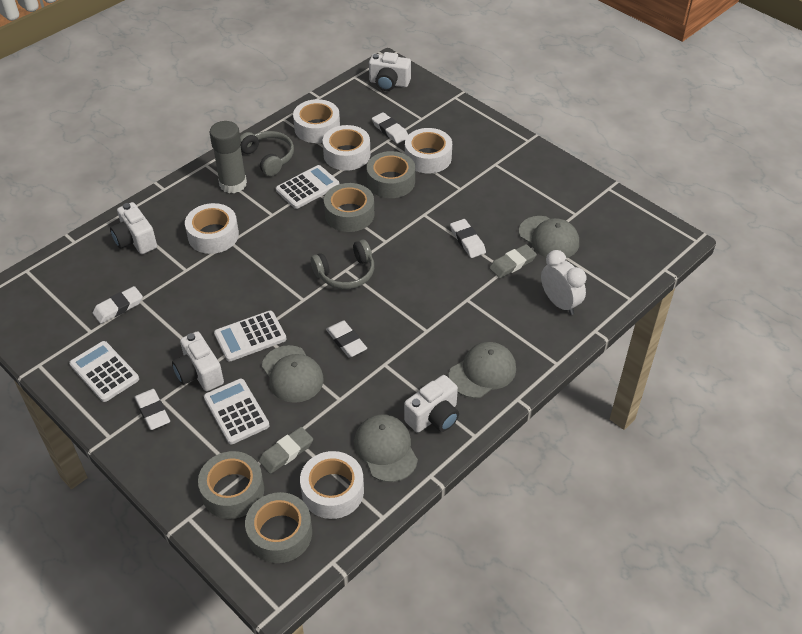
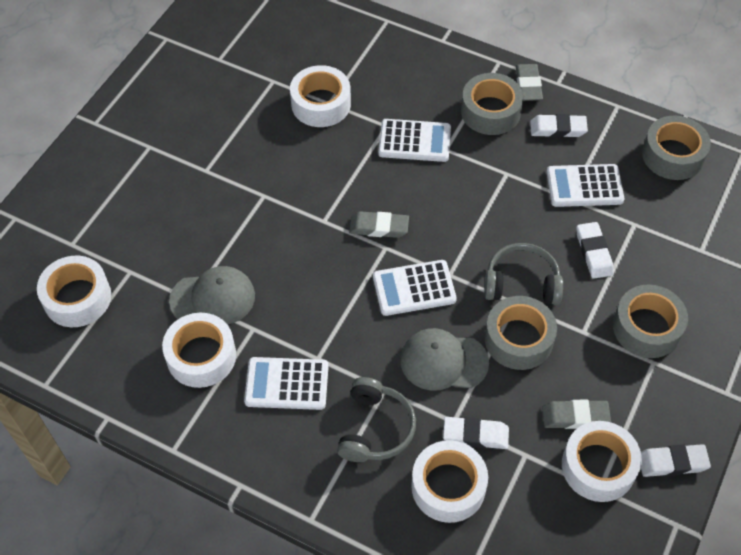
grey cap: [262,345,324,403] [354,414,418,482] [449,342,516,398] [519,216,579,258] = 4 -> [169,266,255,324] [400,328,489,391] = 2
grey eraser: [259,427,313,474] [489,244,537,278] = 2 -> [349,211,409,238] [516,64,543,101] [542,400,611,429] = 3
grey glue stick: [210,121,247,193] = 1 -> none = 0
white camera: [110,202,157,254] [172,331,224,391] [369,52,411,91] [404,375,459,433] = 4 -> none = 0
white clock: [541,250,586,315] = 1 -> none = 0
white eraser: [93,286,143,324] [134,389,170,430] [326,321,367,357] [372,112,408,144] [450,219,486,258] = 5 -> [443,417,509,449] [530,114,588,138] [577,222,614,279] [641,444,711,477] = 4

